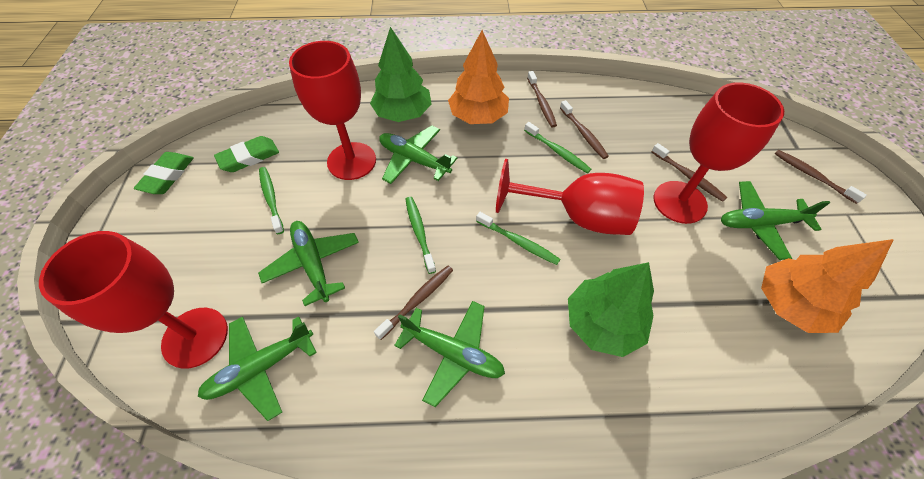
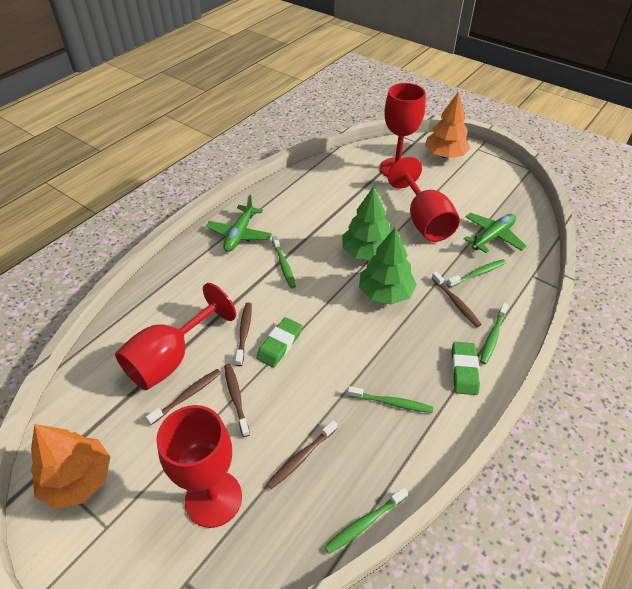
green plane: [198,317,317,421] [258,221,359,306] [379,125,457,184] [394,301,505,407] [721,181,830,260] = 5 -> [206,195,272,252] [464,213,527,253] = 2
green toothbrush: [259,167,284,234] [405,197,436,274] [476,212,560,265] [524,122,591,173] = 4 -> [272,236,296,289] [324,487,408,554] [348,386,433,413] [447,259,506,288] [480,303,509,364] = 5

